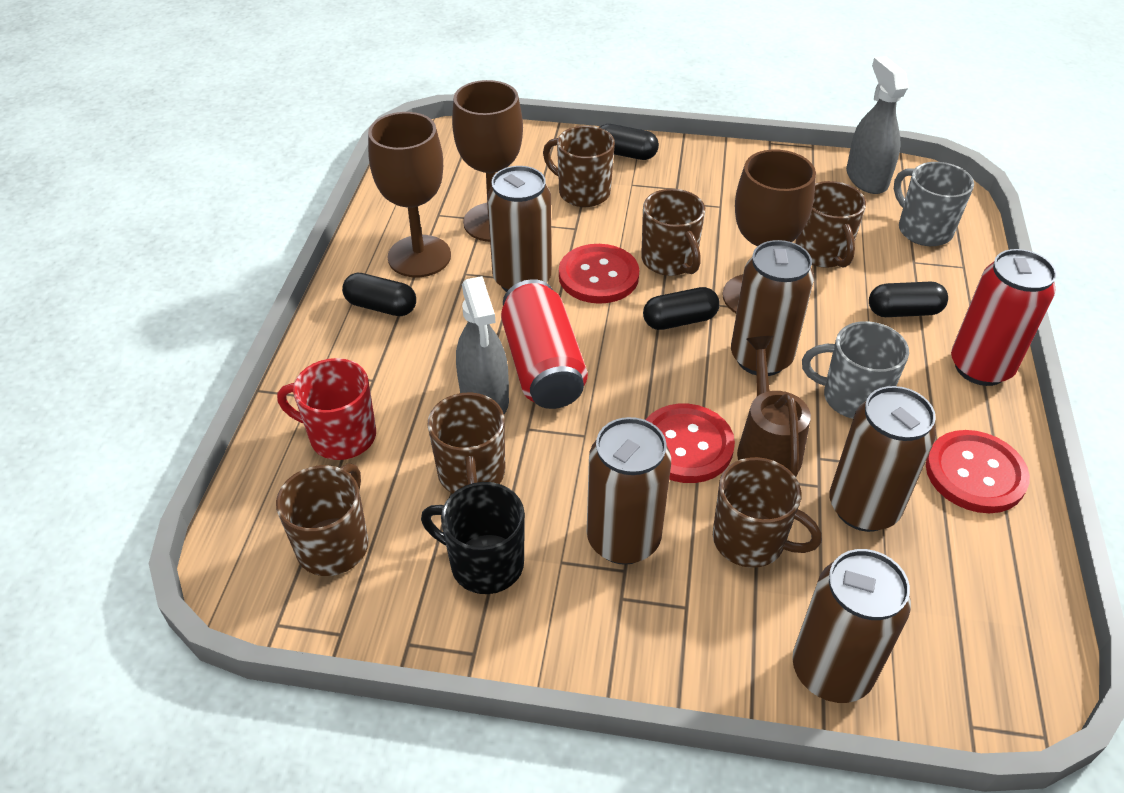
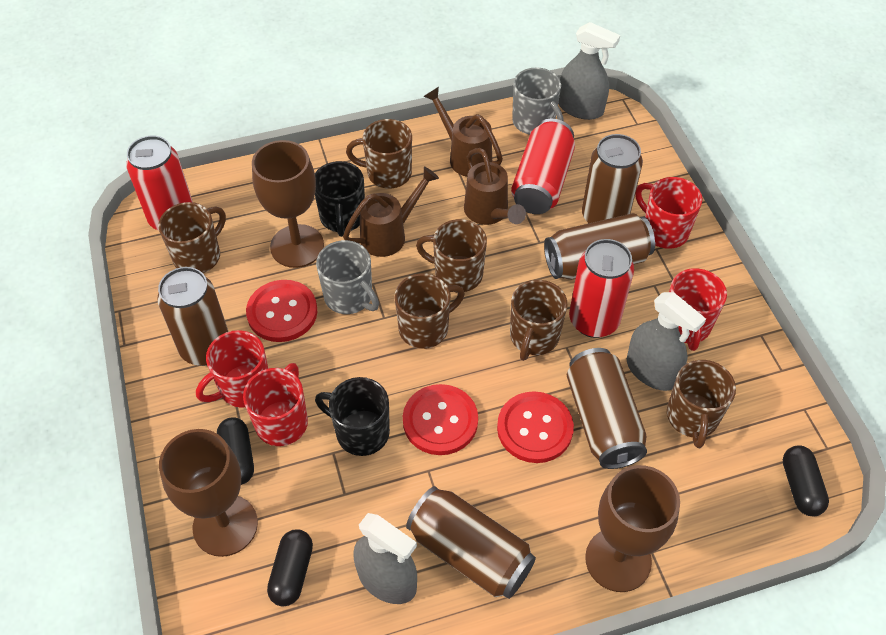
black capsule: [342,273,416,316] [599,124,659,160] [643,287,720,330] [869,282,948,317] = 4 -> [217,417,254,485] [267,529,313,607] [783,446,829,516] = 3
black mug: [421,482,525,594] = 1 -> [315,161,365,237] [315,377,390,456] = 2
brown watering can: [737,336,811,477] = 1 -> [343,166,439,257] [423,87,503,177] [464,148,526,225] = 3
grey spray bottle: [456,276,509,414] [846,56,909,194] = 2 -> [353,513,417,604] [558,22,620,120] [627,292,706,391] = 3
red can: [501,279,588,409] [951,249,1057,386] = 2 -> [126,136,193,231] [511,119,575,214] [569,239,634,338] = 3
red mug: [277,358,376,460] = 1 -> [196,330,268,408] [243,363,308,446] [635,177,702,249] [669,268,727,351] = 4

